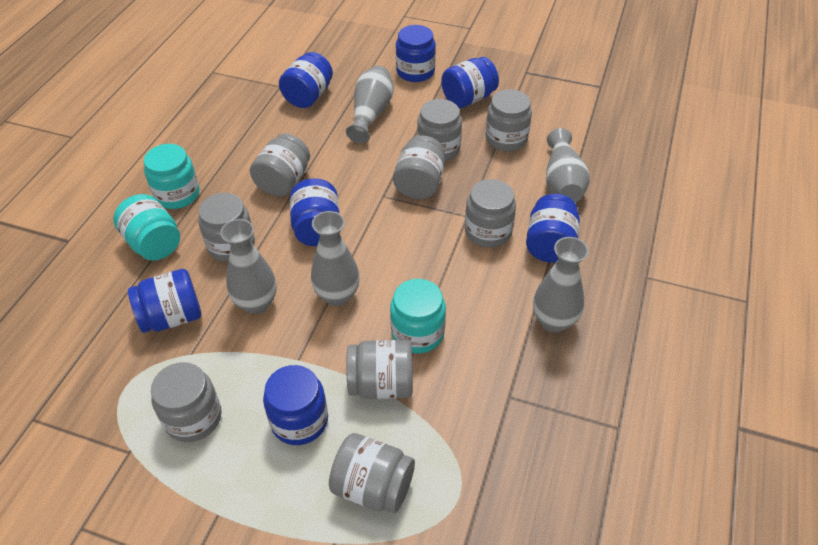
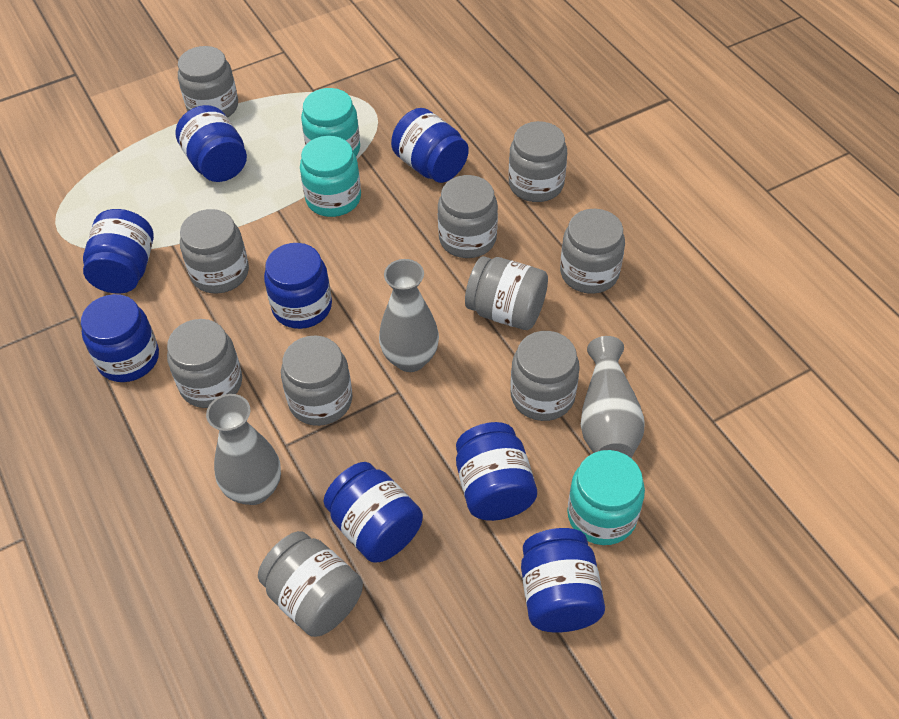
blue jar: [128,269,201,333] [263,365,328,445] [279,52,333,108] [290,178,340,246] [396,25,436,82] [441,57,499,108] [526,194,580,263] = 7 -> [81,294,159,382] [83,209,154,294] [176,105,247,182] [264,243,332,329] [324,462,423,563] [391,108,469,183] [456,422,537,521] [521,528,605,633] = 8
grey jar: [151,362,222,442] [198,193,255,262] [250,133,310,197] [329,433,415,513] [346,340,413,399] [393,135,445,199] [417,99,462,161] [465,179,516,247] [486,89,532,151] = 9 -> [167,319,242,408] [178,46,238,118] [180,209,249,293] [258,531,363,637] [281,335,352,426] [438,175,498,258] [465,256,548,330] [509,121,567,202] [510,331,580,421] [560,209,625,294] = 10
grey vase: [220,219,277,314] [311,211,360,306] [346,66,394,143] [533,237,589,333] [546,128,590,202] = 5 -> [206,394,281,505] [379,259,439,372] [581,336,645,458] = 3

